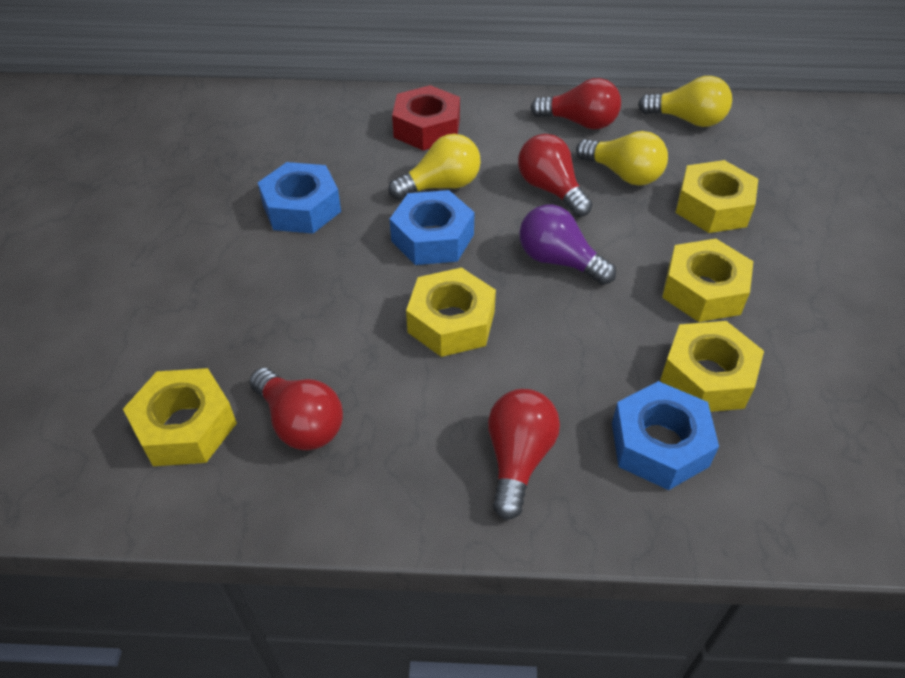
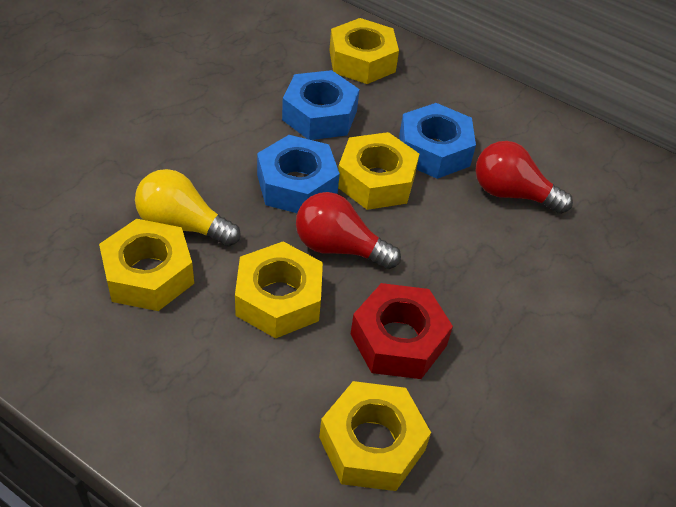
purple light bulb: [519,204,616,285] = 1 -> none = 0
red light bulb: [249,368,343,450] [488,389,560,520] [518,134,593,217] [531,78,621,130] = 4 -> [296,192,401,269] [476,141,573,214] = 2
yellow light bulb: [388,134,481,200] [576,131,668,186] [638,76,732,127] = 3 -> [135,169,241,246] = 1

